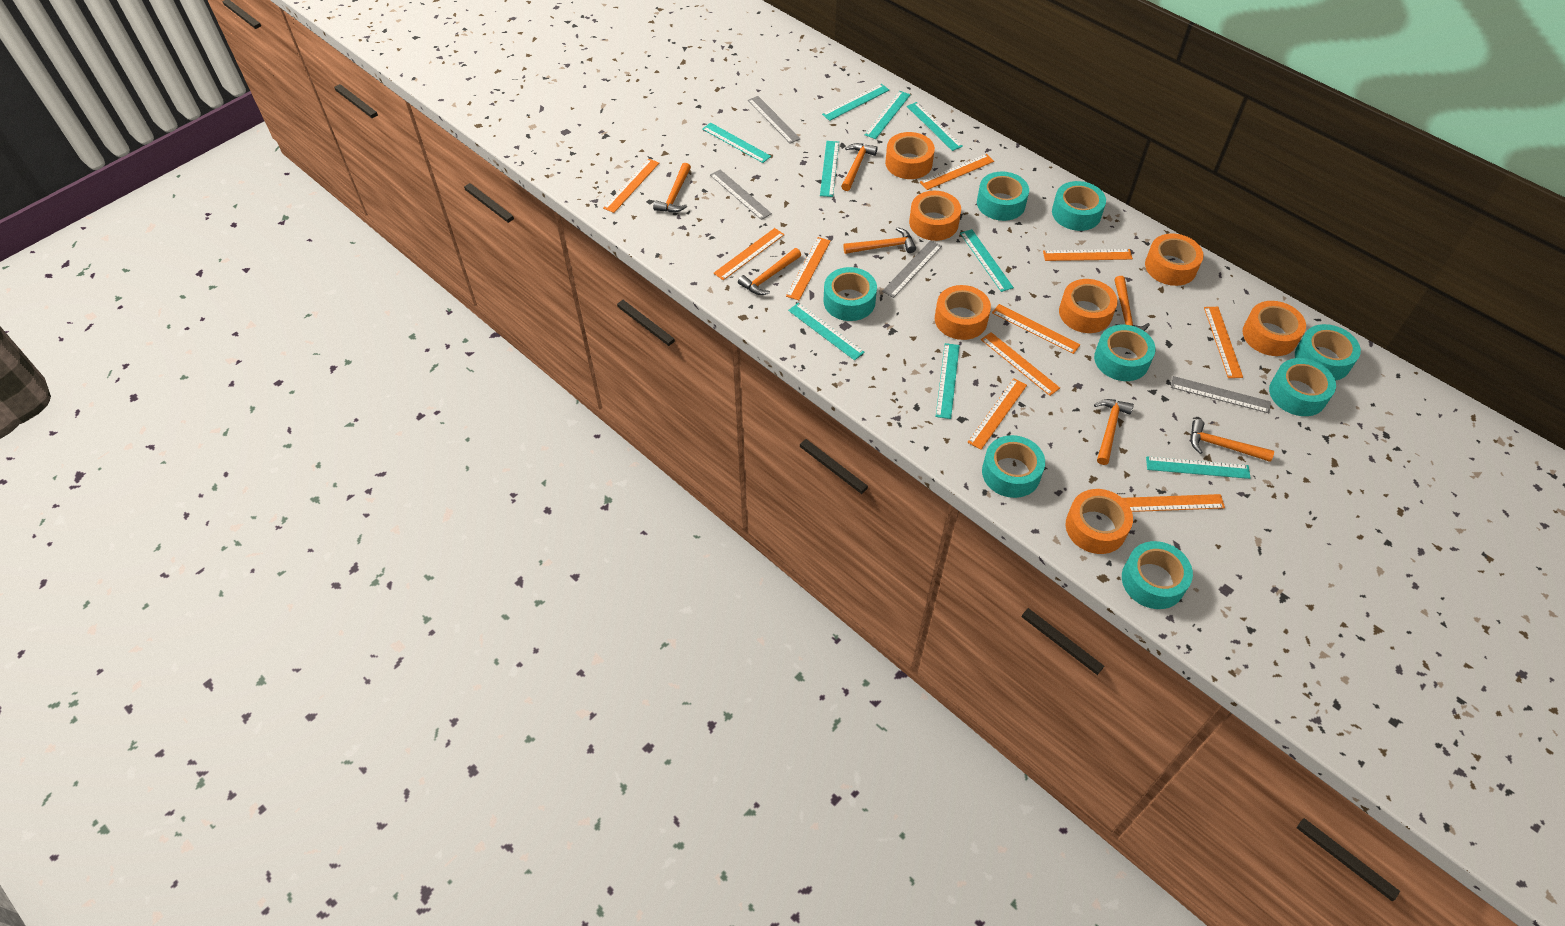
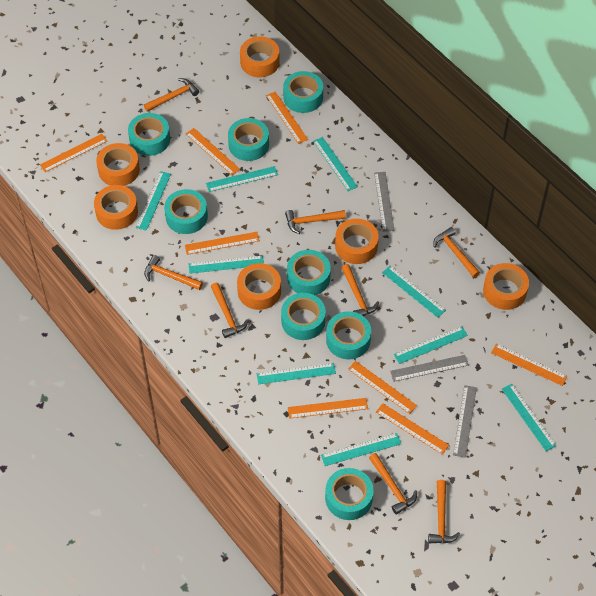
grey ruler: [710,170,772,220] [748,96,800,144] [882,240,942,298] [1171,376,1271,413] = 4 -> [374,172,395,232] [390,355,469,382] [453,385,477,458] = 3
orange hammer: [653,163,691,212] [738,248,801,295] [841,143,877,191] [843,227,916,254] [1094,399,1134,465] [1114,276,1150,331] [1190,419,1274,462] = 7 -> [144,78,199,112] [144,255,203,290] [211,283,249,338] [285,210,346,234] [341,264,379,316] [369,453,417,514] [428,480,460,543] [433,227,480,278] = 8
orange ruler: [603,159,659,213] [714,228,785,280] [786,237,831,300] [920,154,994,190] [967,378,1027,450] [981,332,1060,396] [992,304,1080,354] [1043,249,1133,261] [1123,494,1225,512] [1204,307,1243,378] = 10 -> [40,134,107,172] [185,232,260,255] [186,128,240,175] [266,91,308,144] [288,398,368,419] [348,361,417,414] [376,403,449,455] [491,344,568,386] = 8
orange tape: [885,132,935,179] [909,191,961,241] [935,285,991,340] [1059,279,1117,333] [1066,489,1133,554] [1145,233,1204,286] [1242,301,1306,356] = 7 -> [94,185,138,230] [96,143,140,186] [237,263,281,310] [240,37,280,77] [335,219,379,264] [483,263,529,310] = 6

